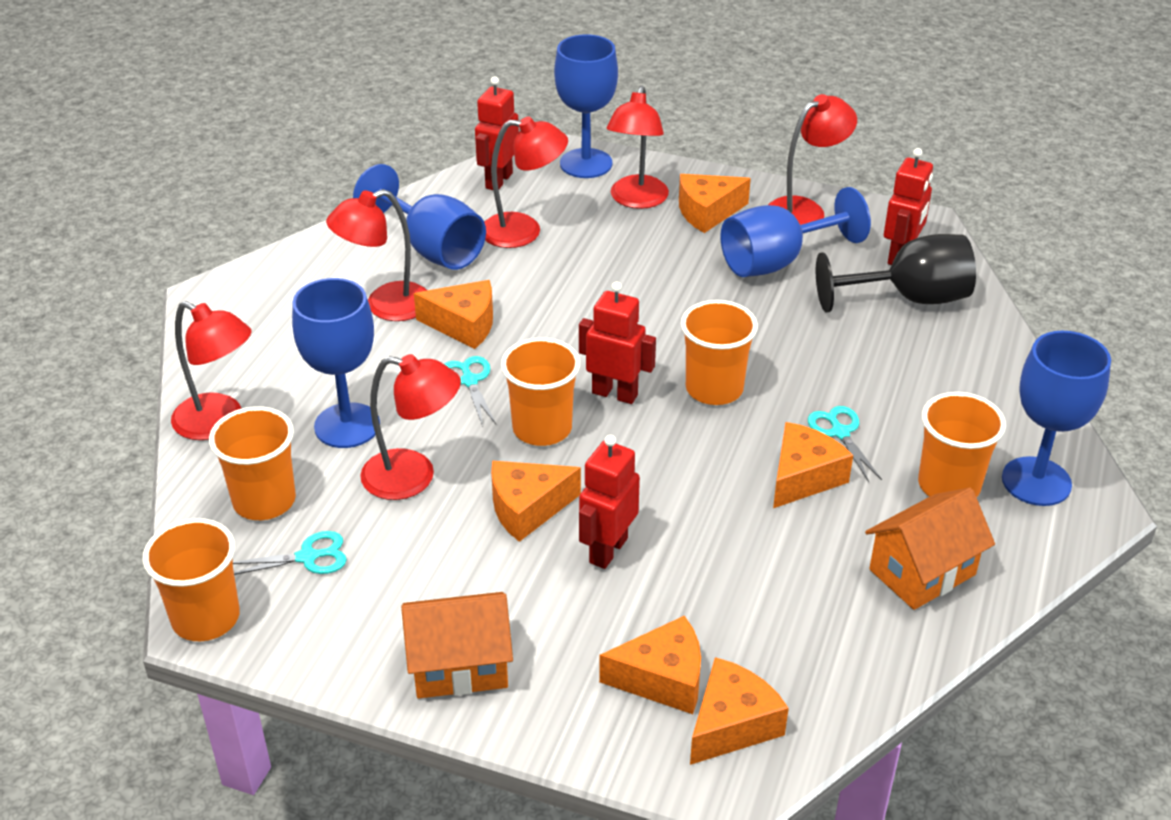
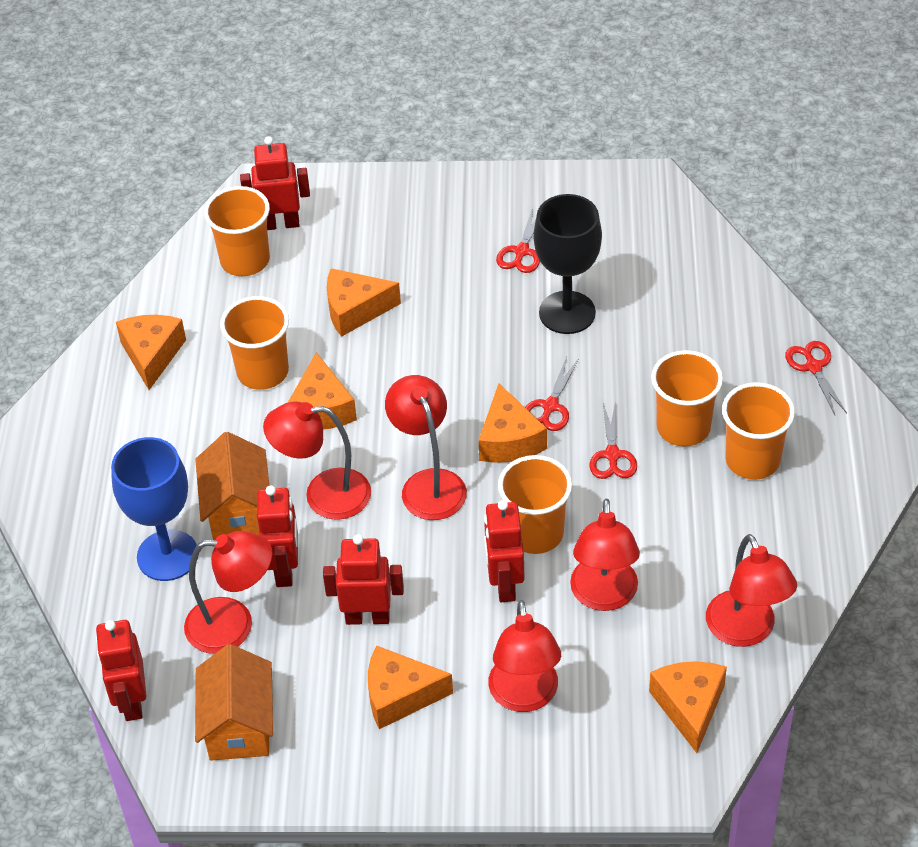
blue goblet: [292,278,380,448] [353,164,486,270] [554,34,618,178] [720,187,871,277] [1002,331,1111,506] = 5 -> [111,437,198,581] = 1
red robot: [475,76,519,190] [579,282,656,404] [579,435,640,569] [884,148,933,265] = 4 -> [96,620,146,721] [240,136,310,230] [257,485,298,587] [323,534,404,625] [484,500,525,602] = 5
red scissors: none = 0 -> [496,208,540,273] [525,357,579,431] [589,400,637,479] [785,341,847,415] = 4
turquoise scissors: [233,531,347,575] [444,356,496,427] [808,406,882,482] = 3 -> none = 0

